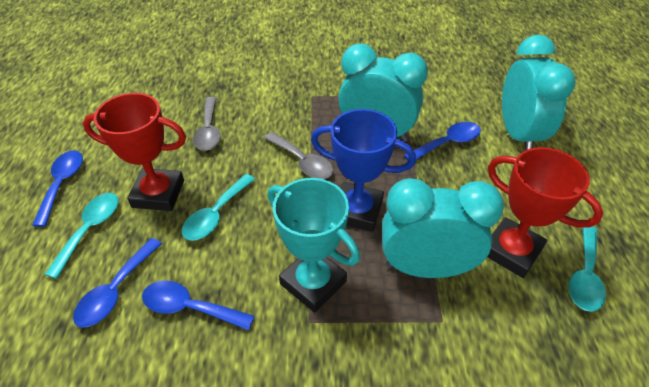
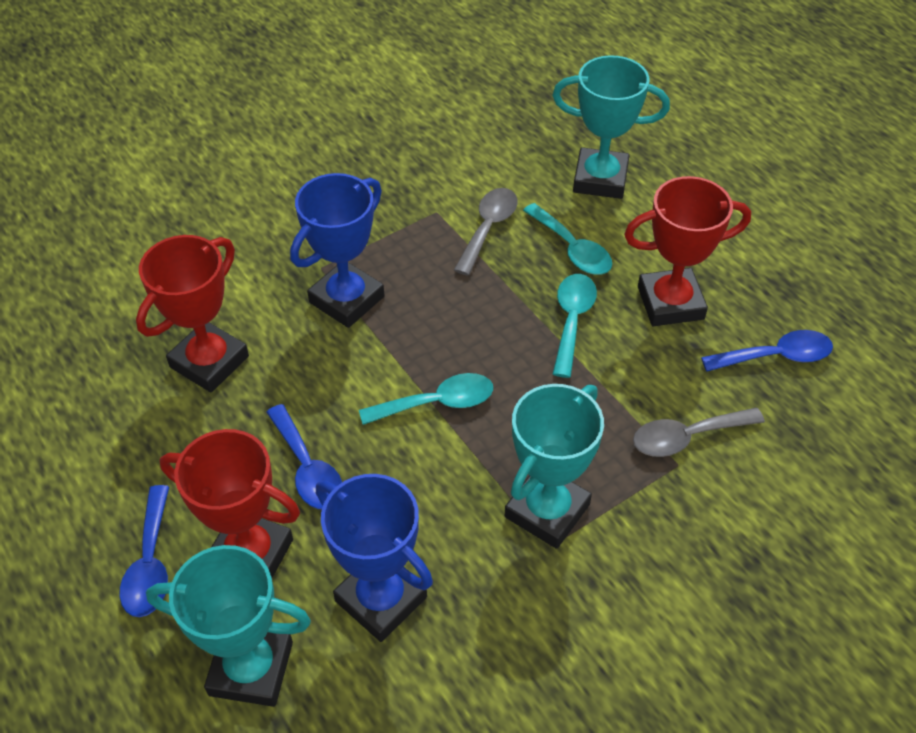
blue spoon: [32,151,83,227] [73,238,162,328] [142,281,255,331] [404,122,481,161] = 4 -> [120,485,169,617] [266,404,342,509] [701,330,833,372] = 3
blue trophy: [311,109,416,232] = 1 -> [290,173,385,328] [316,474,433,642] = 2
red trophy: [83,93,186,211] [487,147,603,278] = 2 -> [136,235,249,392] [159,429,300,578] [624,176,751,326] = 3
turquoise clock: [339,44,428,142] [382,178,504,278] [502,35,576,151] = 3 -> none = 0
turquoise trophy: [268,178,360,313] = 1 -> [146,545,311,707] [505,384,604,549] [552,55,670,199] = 3

